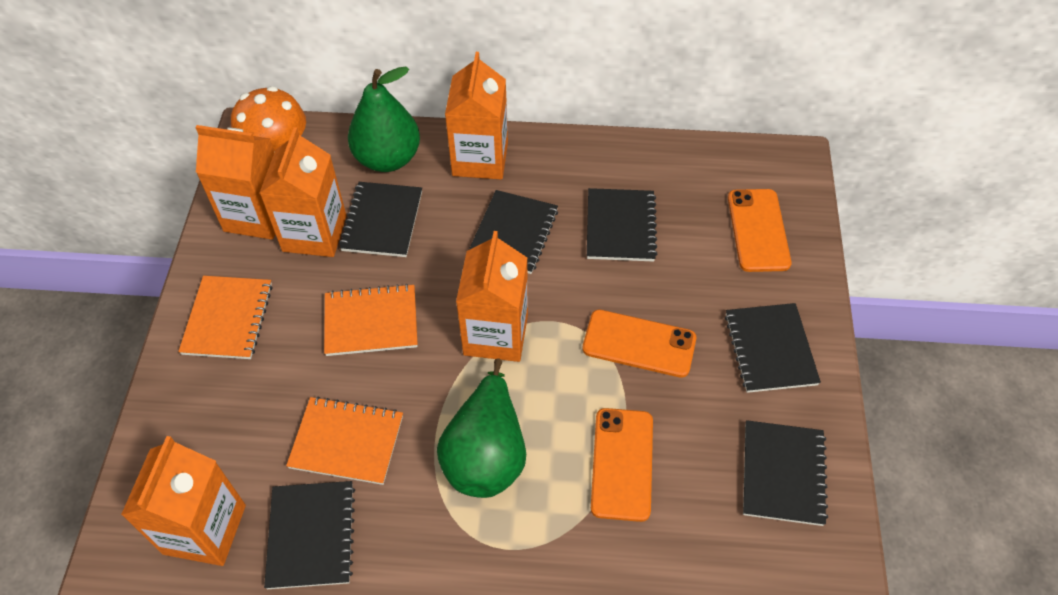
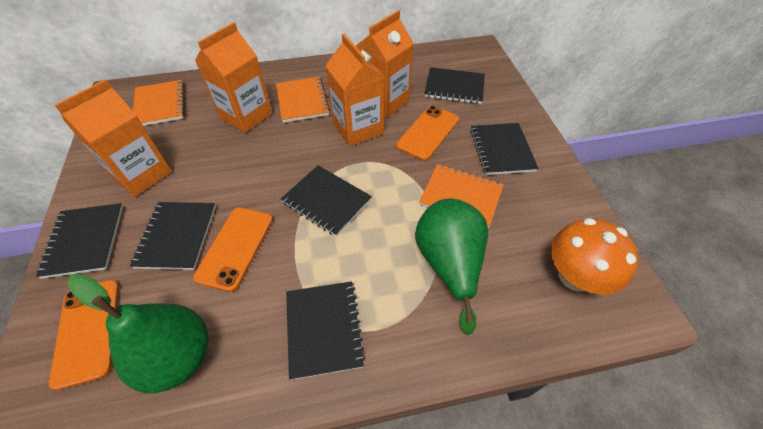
orange carton: [121,436,246,566] [195,125,275,240] [260,127,346,257] [445,52,508,179] [456,231,528,362] = 5 -> [54,79,172,197] [195,22,273,133] [326,34,385,147] [356,10,414,119] = 4

